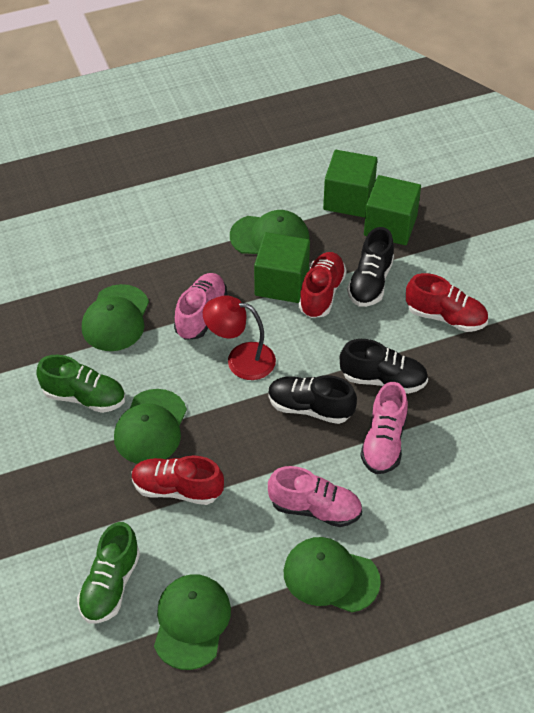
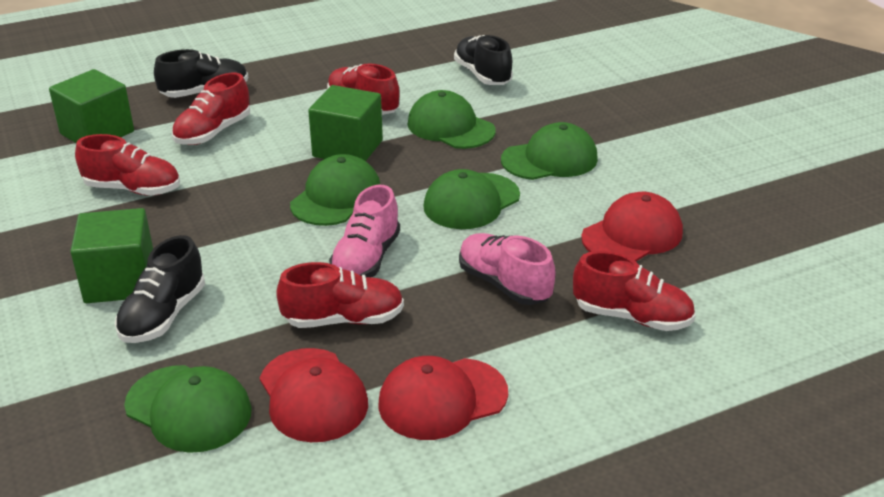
green shoe: [36,355,125,413] [77,522,140,623] = 2 -> none = 0
pink shoe: [174,273,227,340] [268,466,362,527] [360,382,408,474] = 3 -> [329,185,400,277] [459,233,556,305] = 2
red cap: none = 0 -> [260,348,368,442] [378,356,508,440] [581,192,683,261] = 3
red lamp: [203,295,276,380] = 1 -> none = 0
red shoe: [132,455,224,505] [299,252,347,318] [406,273,488,332] = 3 -> [75,134,180,196] [172,72,250,145] [276,262,404,328] [327,63,400,115] [573,251,695,331] = 5

